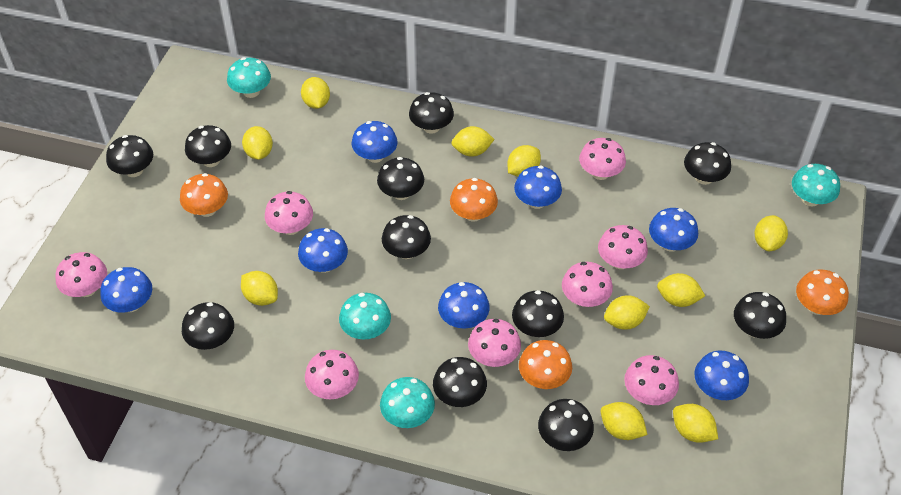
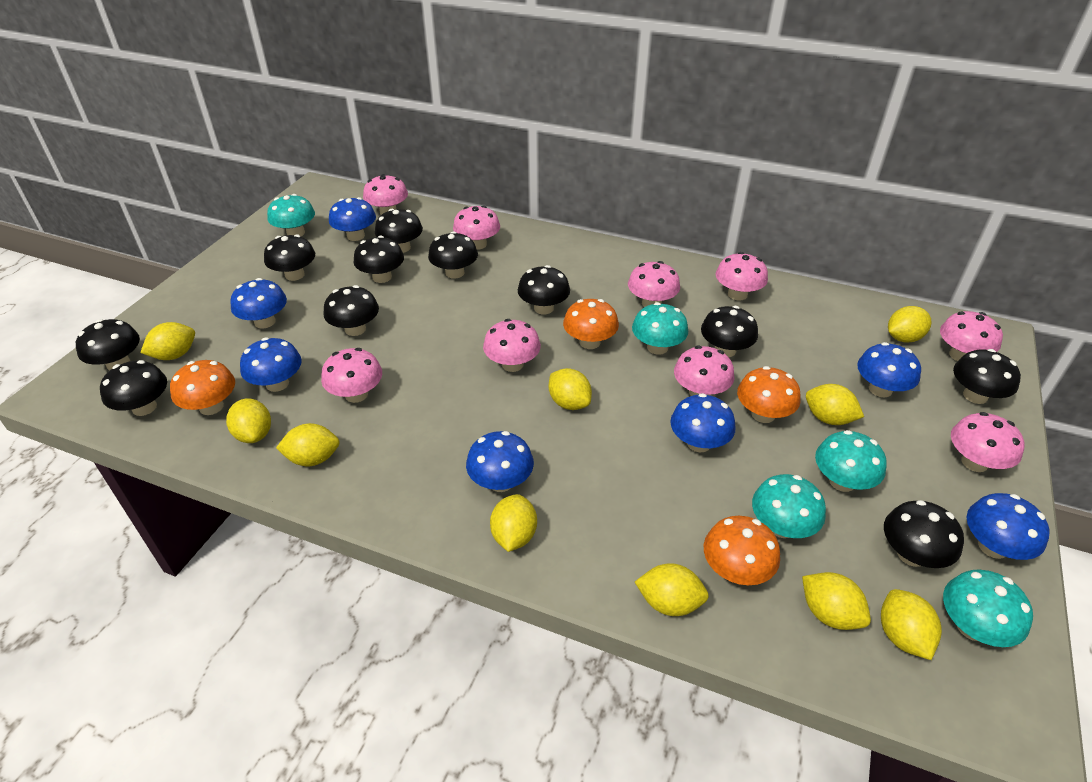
pink mushroom: [55,252,107,297] [265,191,313,235] [305,350,359,399] [468,319,521,367] [562,262,613,307] [579,138,626,180] [598,225,648,269] [624,355,679,405] = 8 -> [321,348,382,403] [363,174,408,215] [453,205,500,250] [483,319,541,372] [628,261,680,307] [674,346,735,396] [716,252,768,301] [940,311,1003,361] [951,412,1024,472] = 9
turquoise mushroom: [227,57,271,98] [339,293,391,339] [380,377,435,428] [792,164,840,206] = 4 -> [267,194,315,236] [632,302,688,355] [752,474,826,538] [815,430,887,492] [943,569,1033,647] = 5

